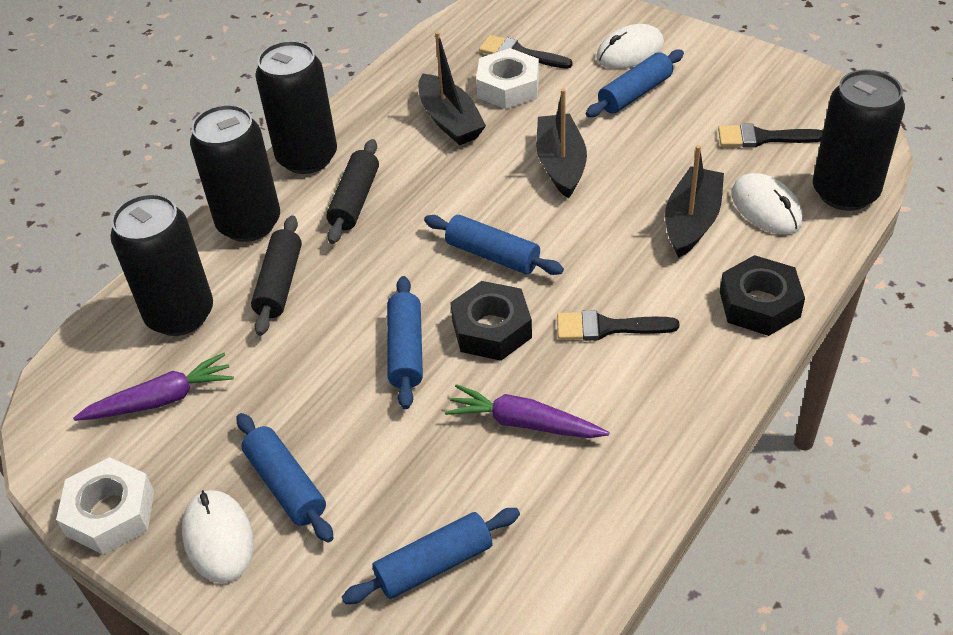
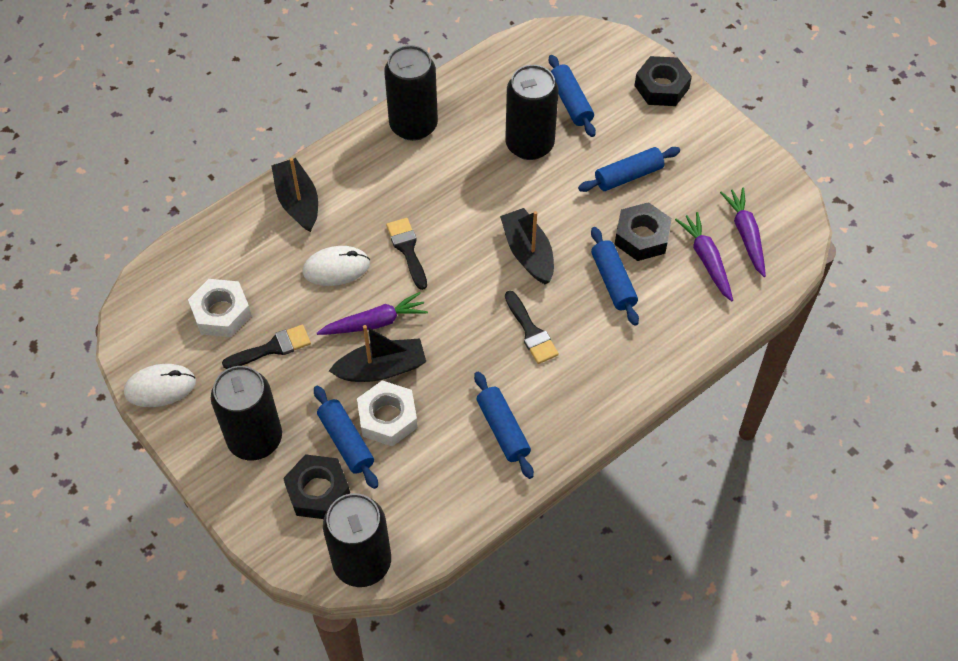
black nut: [450,281,532,361] [720,255,805,336] = 2 -> [283,454,350,519] [614,202,672,261] [635,56,692,106] = 3
black rolling pin: [251,215,302,336] [326,139,379,244] = 2 -> none = 0
purple carrot: [73,353,234,421] [445,384,610,438] = 2 -> [317,292,428,335] [675,212,733,302] [720,188,766,277] = 3
white mouse: [182,490,254,583] [596,24,664,69] [731,173,803,234] = 3 -> [124,364,196,407] [303,246,370,286] = 2

